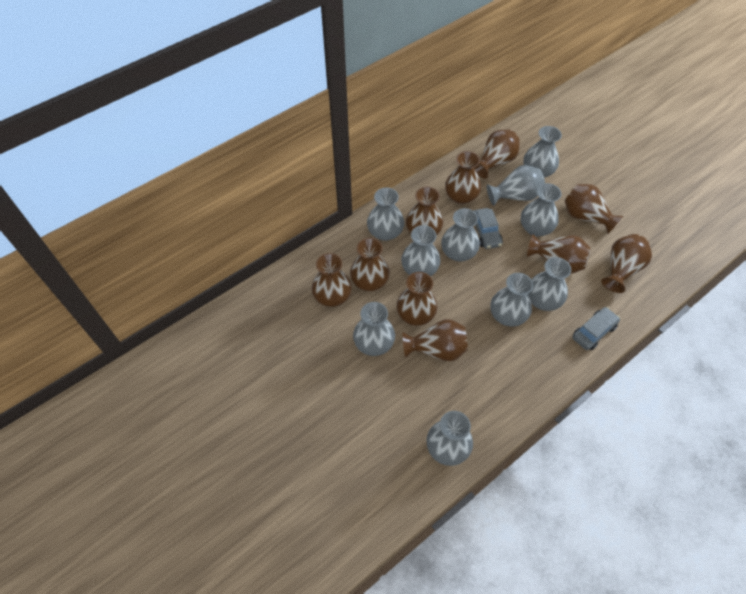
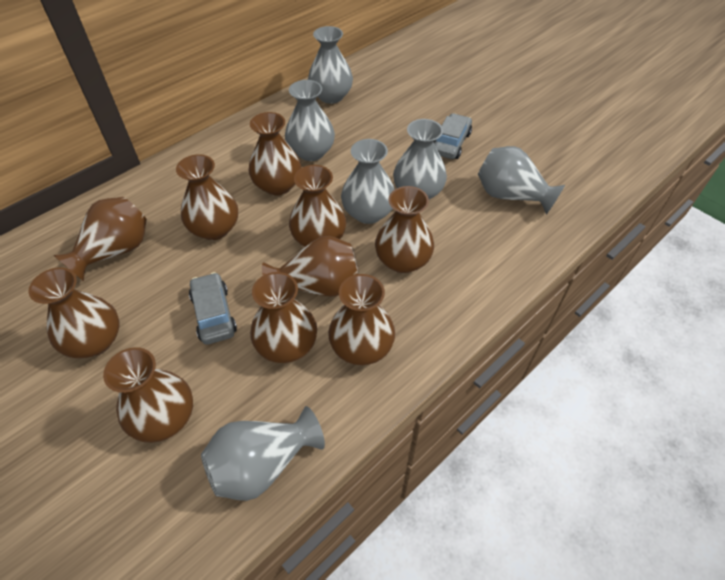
grey vase: [353,302,395,356] [367,187,404,241] [401,225,441,276] [426,411,473,466] [441,208,480,261] [487,165,545,206] [490,273,533,327] [521,183,561,236] [523,126,562,178] [528,257,571,311] = 10 -> [201,406,325,501] [285,80,335,161] [308,26,353,104] [341,139,395,224] [393,119,447,199] [478,146,565,214] = 6

